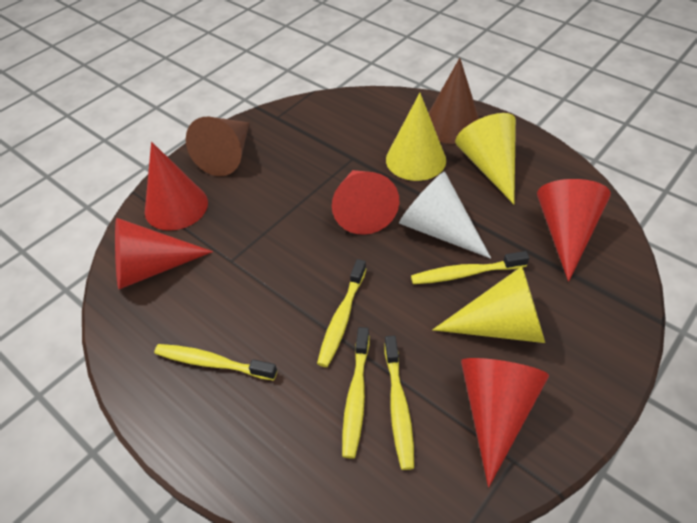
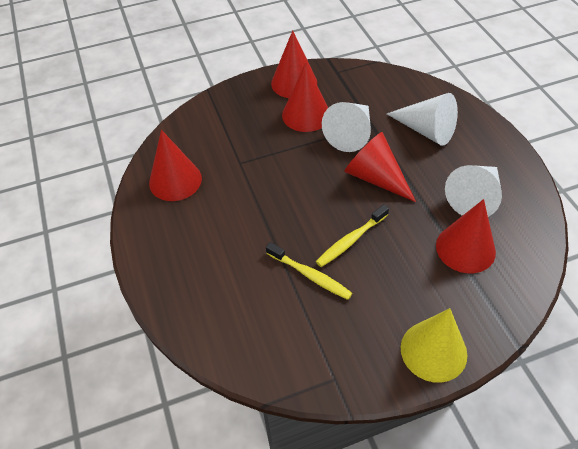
brown cone: [186,116,249,176] [429,58,479,144] = 2 -> none = 0
white cone: [399,171,491,259] = 1 -> [322,102,371,152] [387,93,458,146] [445,165,502,217] = 3
yellow cone: [386,93,446,181] [432,266,545,343] [455,113,516,204] = 3 -> [401,308,467,383] = 1
yellow toothbrush: [154,344,277,380] [317,259,366,367] [342,327,369,459] [385,336,414,470] [411,251,529,284] = 5 -> [266,242,353,300] [316,204,389,267] = 2

